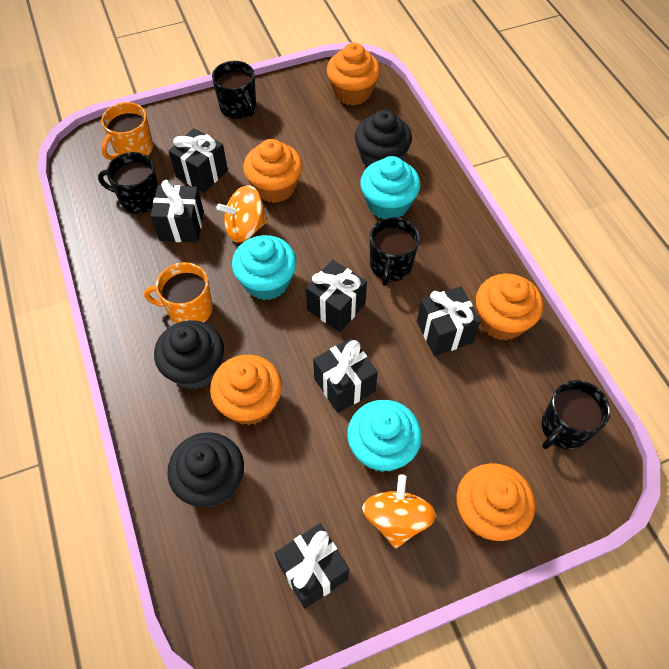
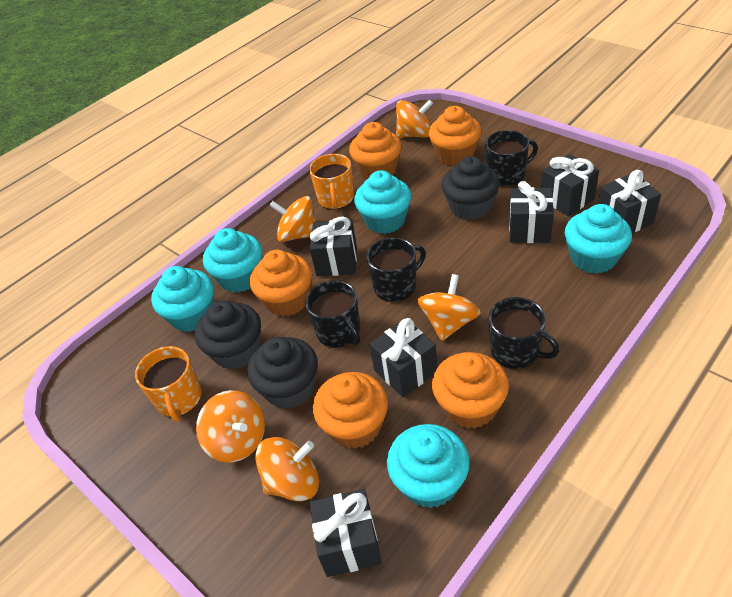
orange spinning top: [217,185,268,243] [362,474,436,548] = 2 -> [196,390,265,462] [255,437,319,501] [269,196,315,242] [396,100,433,138] [418,274,481,341] = 5
turquoise cupcake: [232,235,297,300] [347,400,422,473] [360,156,420,219] = 3 -> [151,266,214,332] [203,228,262,293] [354,170,411,234] [387,424,470,508] [565,204,632,274] = 5

